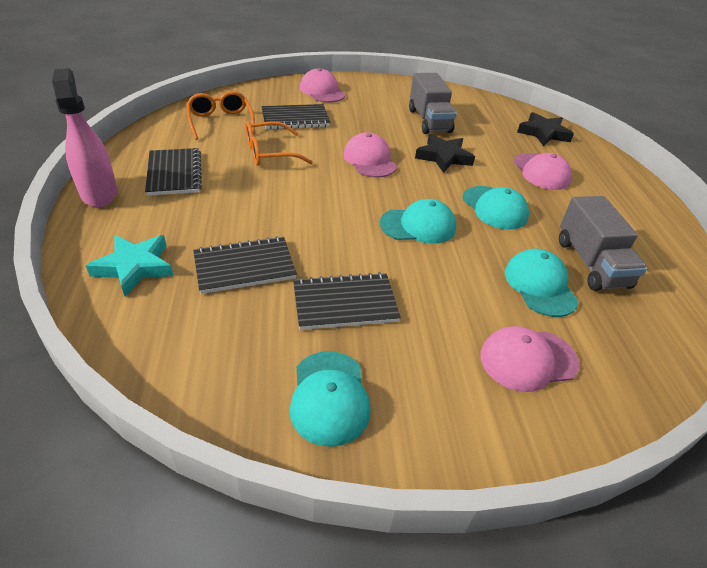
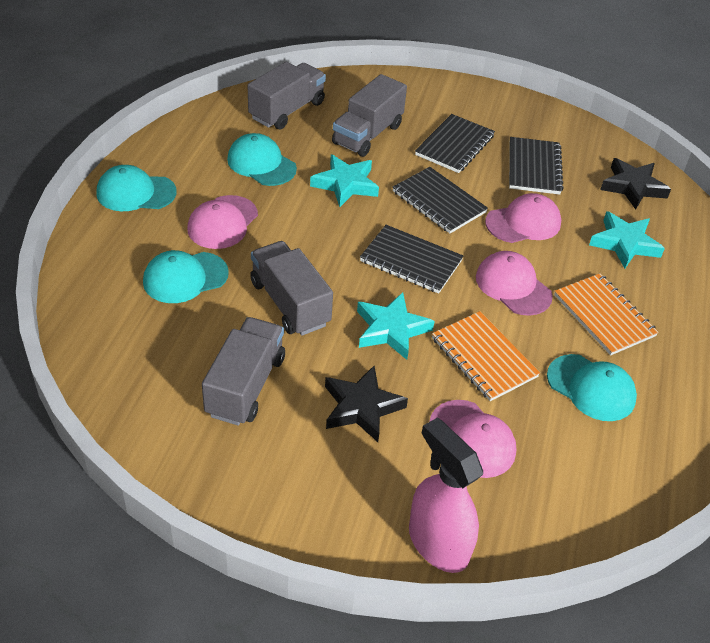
grey truck: [409,73,457,134] [559,196,647,291] = 2 -> [202,317,285,426] [248,62,326,129] [250,241,333,336] [332,74,407,157] = 4
orange glasses: [186,91,255,140] [245,121,313,166] = 2 -> none = 0
orange notebook: none = 0 -> [432,311,540,401] [554,273,659,355] = 2
turquoise star: [86,235,174,297] = 1 -> [310,154,379,207] [357,292,435,360] [589,211,665,268] = 3

